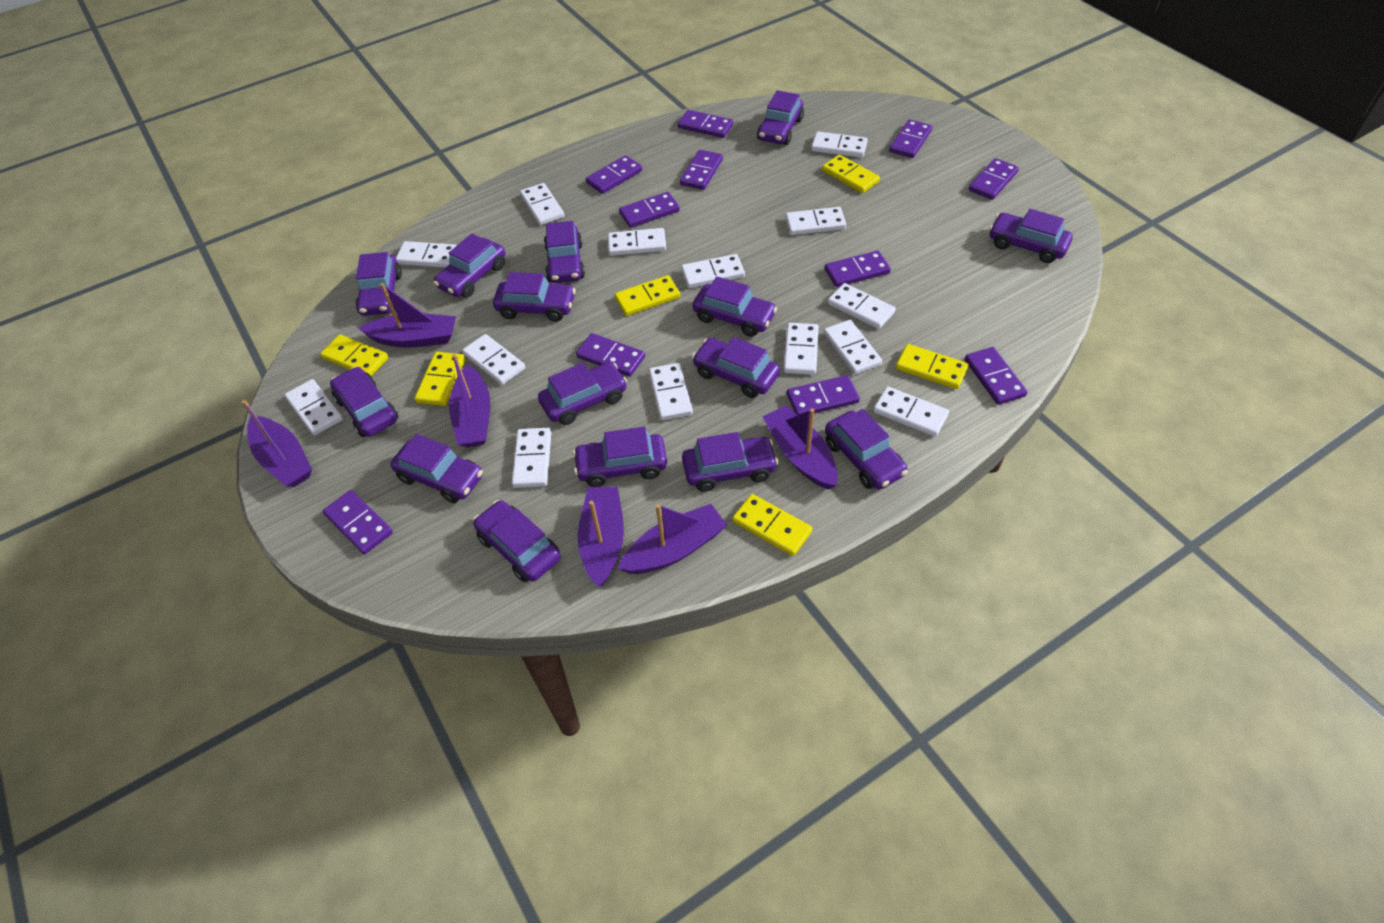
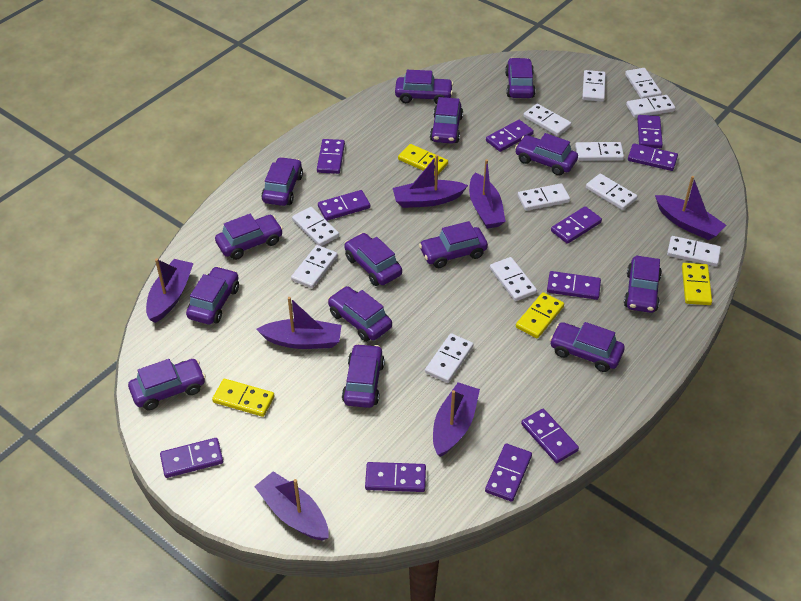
purple boat: [242,400,312,487] [358,283,456,348] [449,354,490,447] [577,486,624,587] [617,504,727,574] [762,405,838,489] = 6 -> [146,258,194,323] [254,471,329,541] [256,297,341,349] [393,155,468,208] [433,382,480,457] [469,159,506,229] [655,176,727,240] = 7
purple car: [330,366,399,437] [356,252,402,316] [391,434,483,503] [433,234,505,298] [473,500,561,582] [493,272,576,322] [538,362,627,425] [544,221,585,283] [573,427,667,487] [682,432,778,492] [692,337,780,398] [693,277,777,337] [757,90,804,145] [825,409,908,489] [989,209,1073,263] = 15 -> [128,359,206,410] [186,266,239,324] [215,214,283,260] [261,157,303,206] [328,286,392,342] [342,343,385,408] [344,233,402,286] [395,70,453,104] [419,221,488,268] [430,97,463,144] [505,58,536,98] [515,133,578,176] [550,322,625,372] [624,256,662,313] = 14
white domino: [285,379,343,436] [396,241,457,268] [462,334,525,385] [512,428,551,488] [520,183,565,225] [608,228,666,256] [649,363,693,420] [681,254,745,288] [784,323,819,375] [785,207,846,235] [811,132,868,158] [824,320,882,375] [828,283,896,329] [873,386,949,437] = 14 -> [291,245,338,288] [292,207,339,246] [425,333,473,383] [490,257,537,301] [518,183,570,211] [523,104,571,136] [575,142,624,161] [582,70,606,102] [586,174,637,210] [625,68,662,99] [626,95,675,118] [667,236,721,266] = 12
yellow domino: [320,334,388,376] [415,352,465,406] [615,275,680,316] [732,494,813,556] [822,154,880,193] [896,344,969,389] = 6 -> [212,379,274,417] [398,144,448,176] [516,292,564,338] [682,263,712,305] = 4

